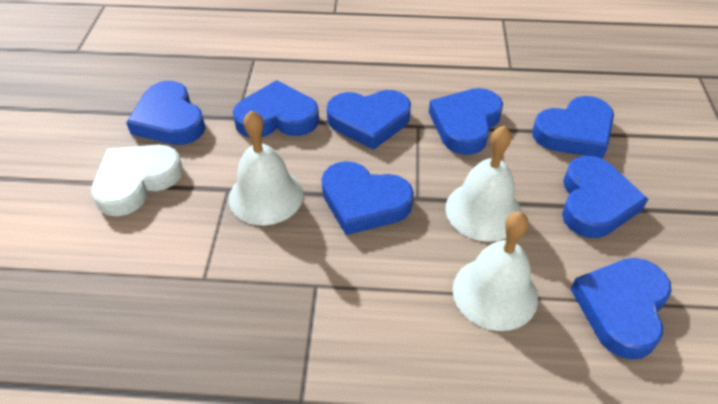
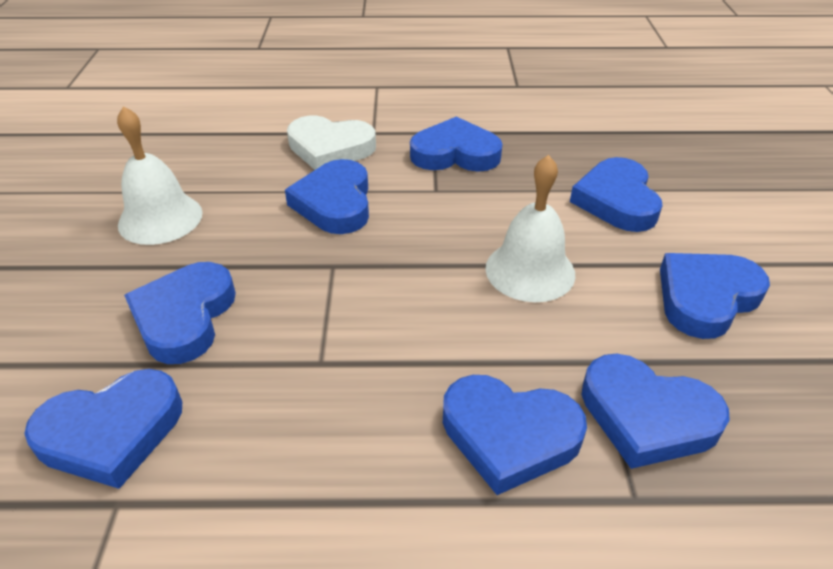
white bell: [229,110,304,226] [446,126,522,242] [453,211,538,331] = 3 -> [117,106,203,245] [486,155,575,302] = 2

